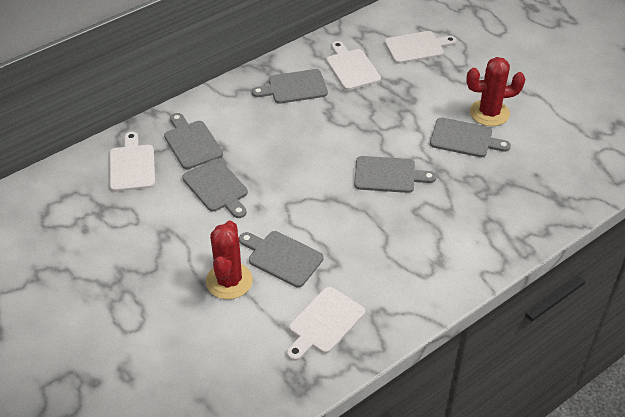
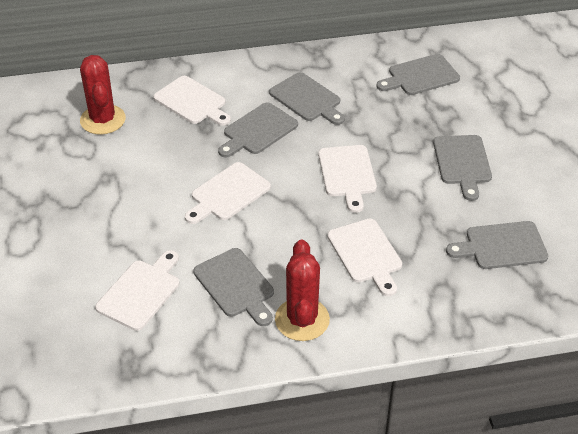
white cutting board: [110,132,155,192] [287,287,365,361] [326,41,381,90] [385,31,457,64] = 4 -> [95,250,179,331] [154,76,231,126] [185,162,271,224] [318,145,377,213] [327,218,402,296] = 5

